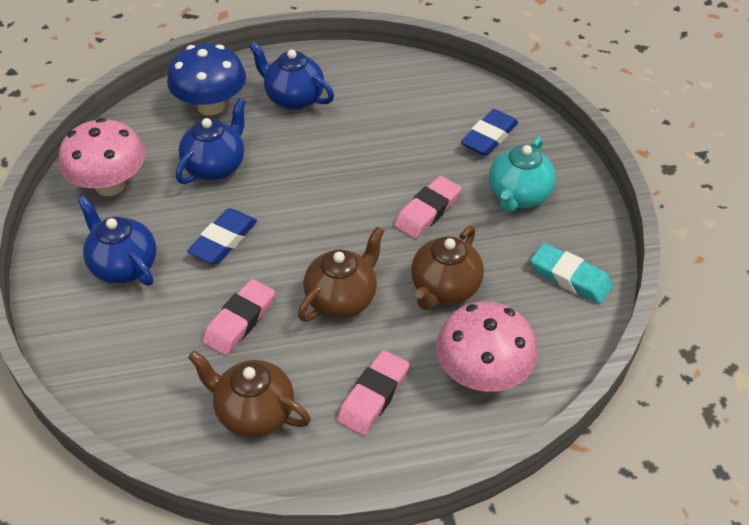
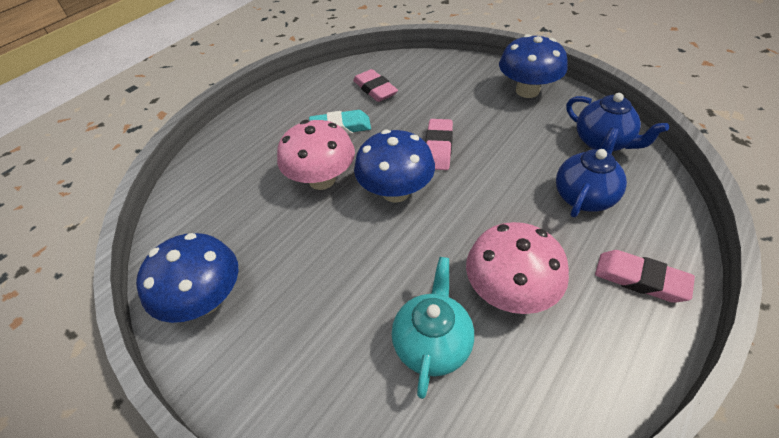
blue eraser: [187,208,257,264] [461,109,518,156] = 2 -> none = 0
blue mushroom: [167,44,246,116] = 1 -> [136,233,239,323] [354,130,435,203] [499,34,568,98] = 3
blue teapot: [78,196,156,286] [176,98,246,184] [249,42,334,110] = 3 -> [556,128,627,217] [566,93,669,151] = 2
brown teapot: [188,351,311,438] [298,227,384,321] [411,226,484,310] = 3 -> none = 0

